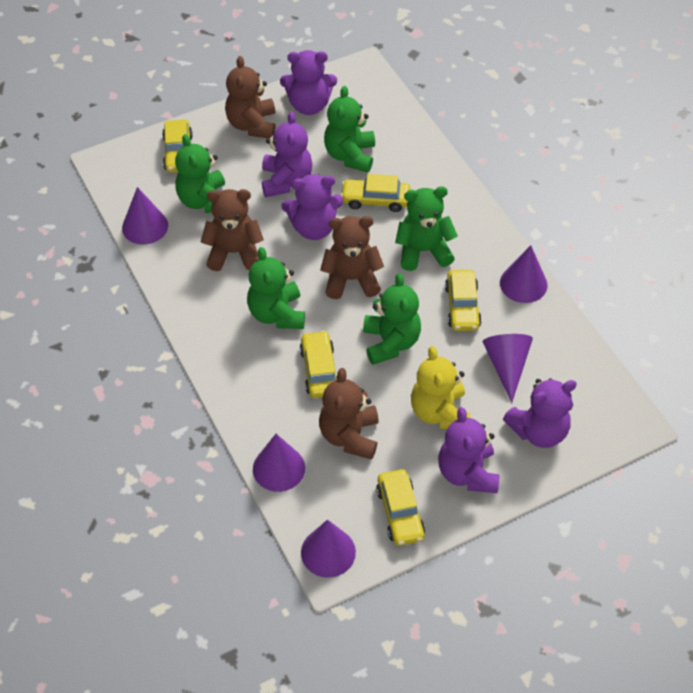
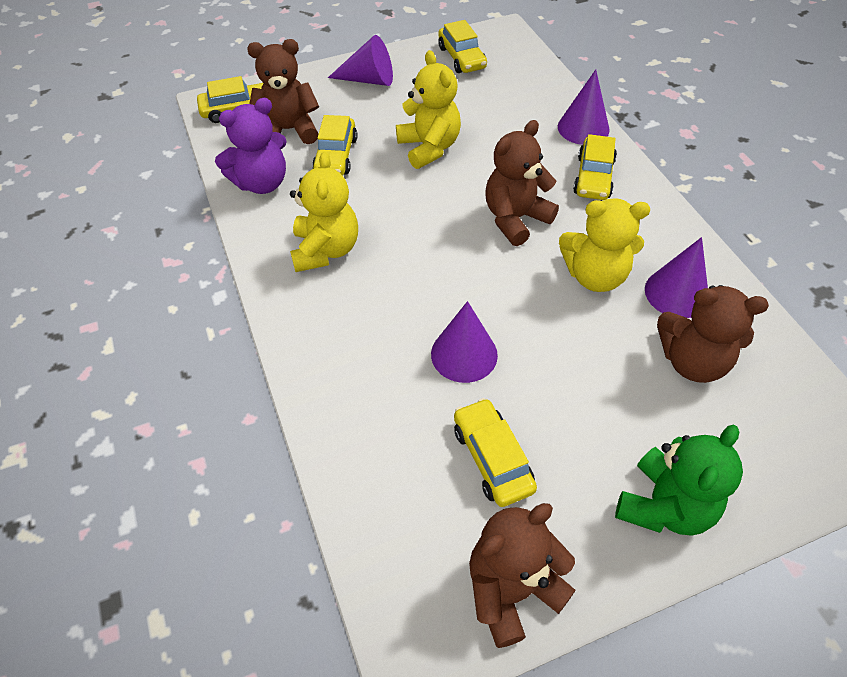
green teddy bear: [175,134,225,213] [247,247,305,329] [324,86,375,173] [363,273,421,365] [395,187,458,271] = 5 -> [615,425,743,536] = 1
purple cone: [122,187,168,245] [253,434,305,492] [301,520,356,578] [482,334,533,403] [500,245,547,303] = 5 -> [328,35,393,86] [431,301,498,383] [558,70,610,145] [645,237,708,318] = 4
purple teddy bear: [262,112,313,197] [280,50,337,115] [282,174,343,240] [438,407,500,493] [503,378,577,448] = 5 -> [215,98,287,194] = 1
yellow teddy bear: [411,346,470,429] = 1 -> [290,152,358,272] [396,50,461,169] [559,198,650,292] = 3

